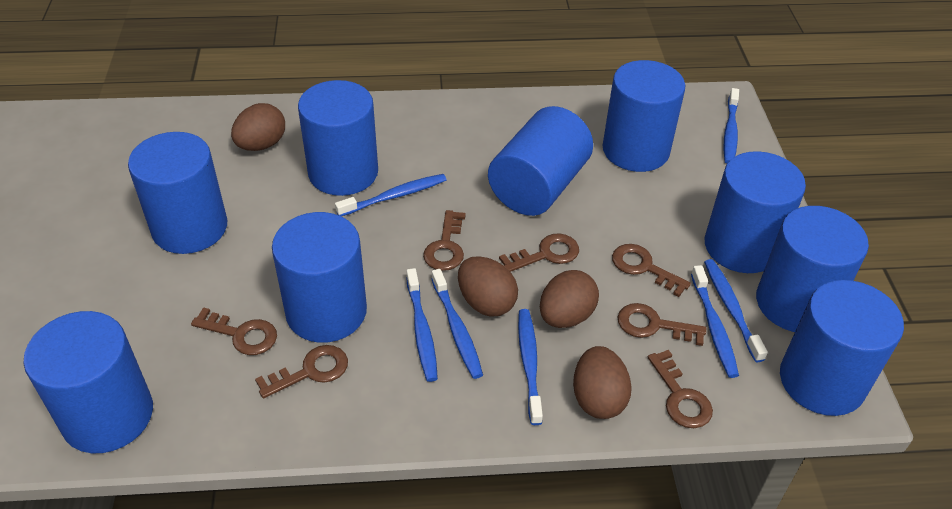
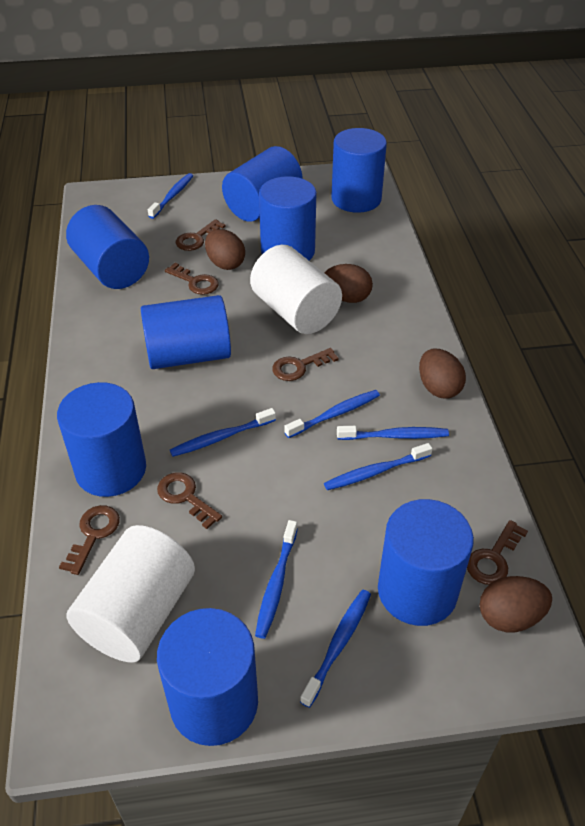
blue cylinder: [23,311,153,453] [128,132,227,254] [272,212,367,343] [298,80,378,196] [488,106,593,216] [602,60,685,172] [705,151,806,273] [756,206,869,332] [780,280,904,416] = 9 -> [57,382,146,497] [66,205,149,289] [141,295,231,369] [157,608,258,746] [222,146,302,222] [259,176,316,260] [331,128,387,213] [378,499,474,626] = 8
brown key: [191,307,277,355] [255,345,348,399] [423,210,466,271] [499,233,579,272] [612,244,691,297] [618,303,706,346] [648,350,713,428] = 7 -> [59,505,120,575] [157,472,222,529] [165,263,219,295] [176,219,226,251] [272,348,339,381] [467,520,528,585] = 6
white cylinder: none = 0 -> [66,525,195,663] [250,245,342,334] = 2

